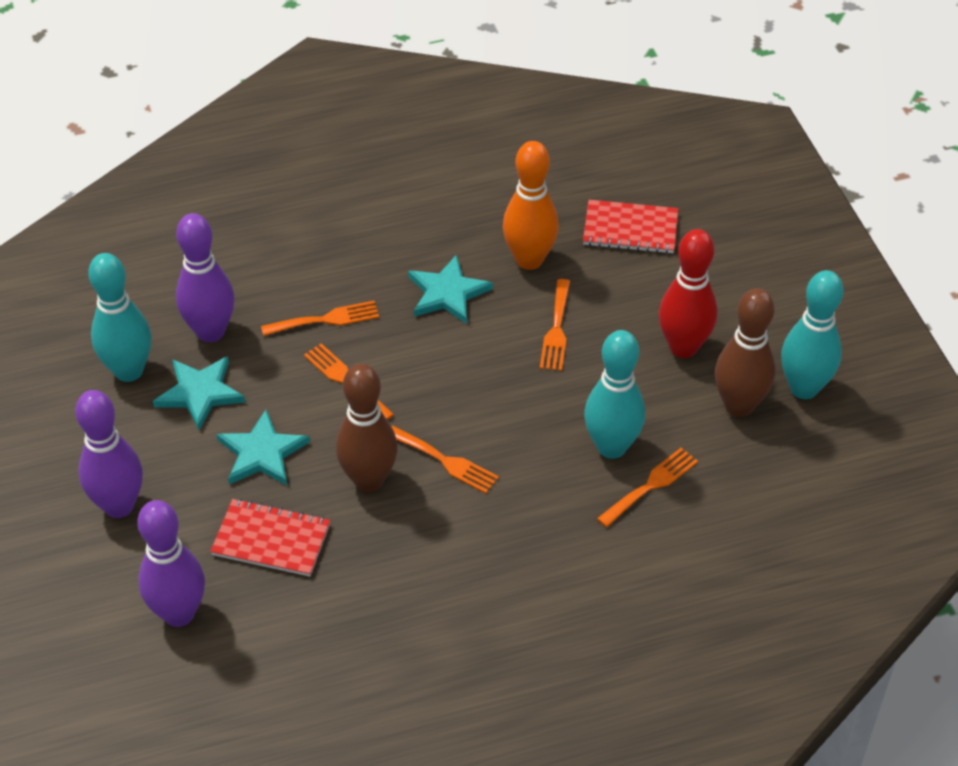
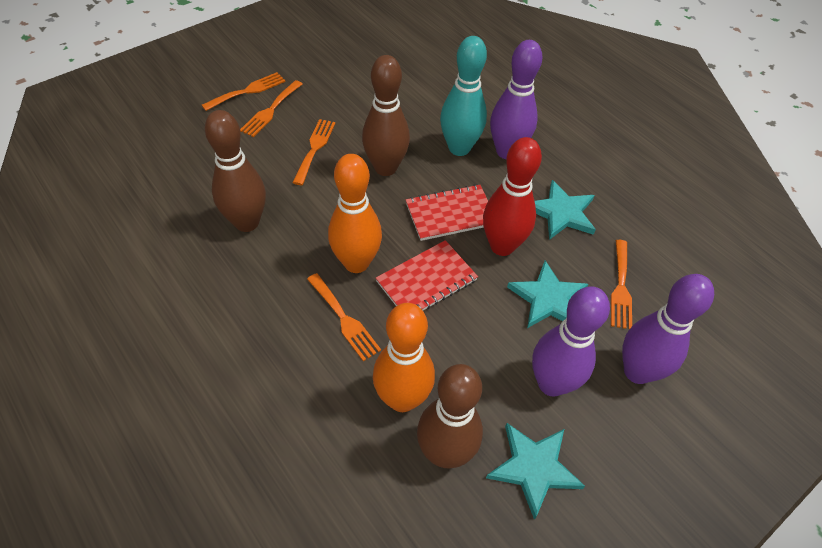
brown bowling pin: [336,364,398,492] [715,288,775,417] = 2 -> [205,110,266,232] [362,55,410,176] [417,364,483,469] = 3
orange bowling pin: [503,141,559,270] = 1 -> [328,154,382,273] [373,303,435,412] = 2
turquoise bowling pin: [88,253,151,382] [584,330,645,459] [781,270,843,399] = 3 -> [440,36,487,156] = 1

